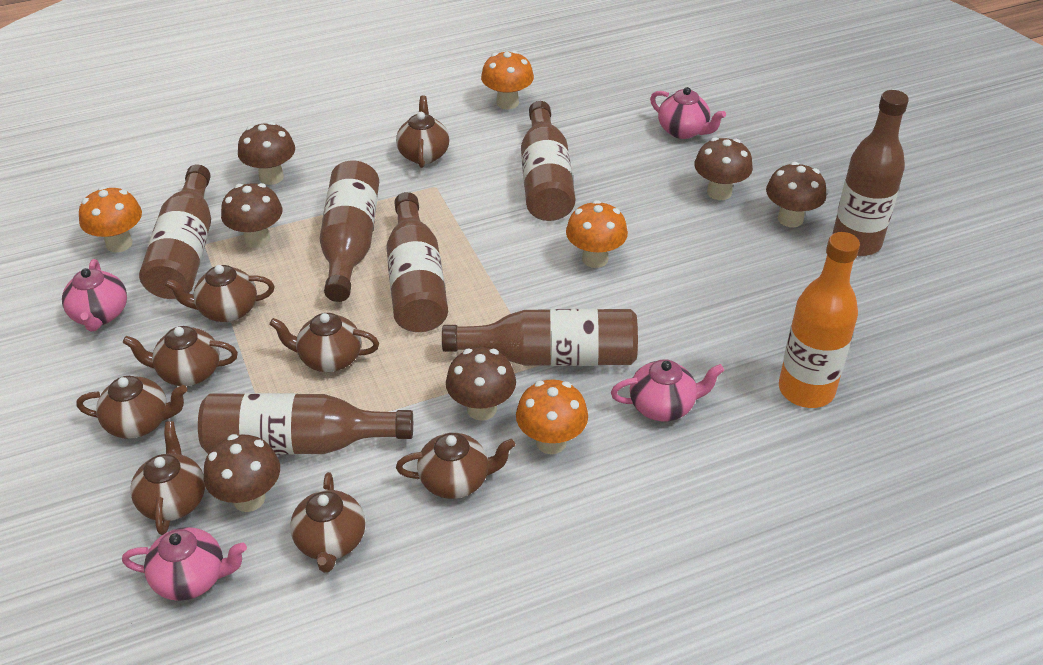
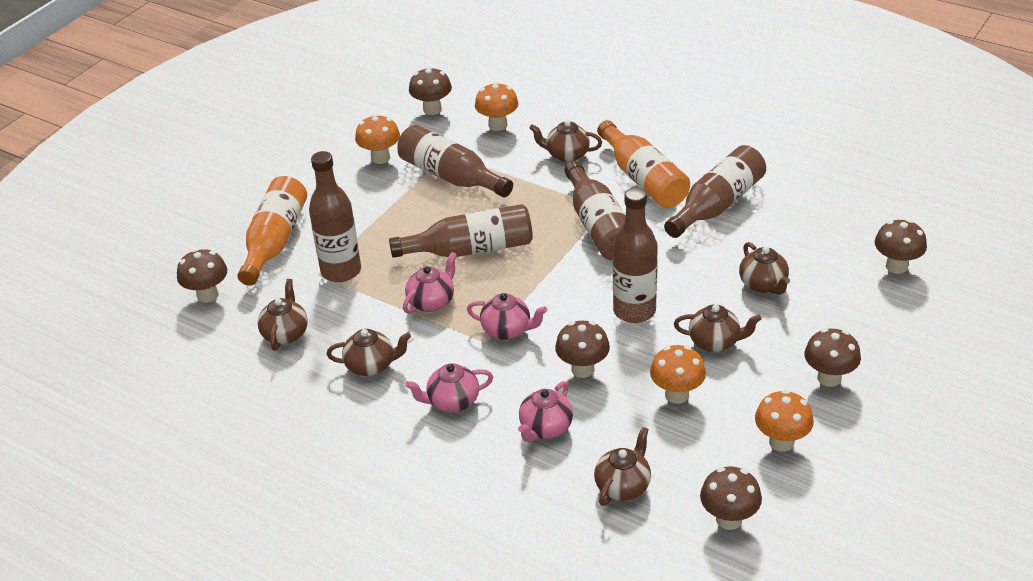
brown bottle: [139,164,211,299] [198,393,413,455] [320,161,379,302] [386,192,448,332] [442,309,638,366] [521,101,575,221] [832,90,909,256] = 7 -> [309,151,361,282] [389,204,533,258] [397,125,513,197] [564,161,626,260] [613,187,658,323] [664,145,766,238] = 6
brown teapot: [77,376,187,439] [123,326,238,386] [130,421,205,535] [165,265,274,322] [269,313,379,372] [290,472,365,573] [396,96,449,168] [396,433,515,499] = 8 -> [257,279,308,351] [327,329,411,376] [530,120,602,162] [594,427,651,506] [674,304,762,352] [739,242,790,295] = 6
orange bottle: [779,232,860,408] = 1 -> [237,176,307,286] [597,120,690,208] = 2

